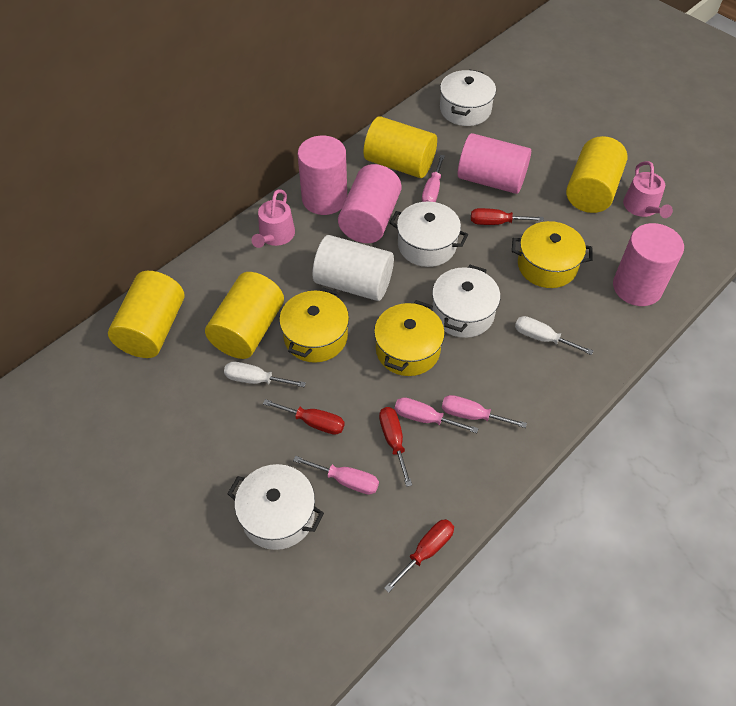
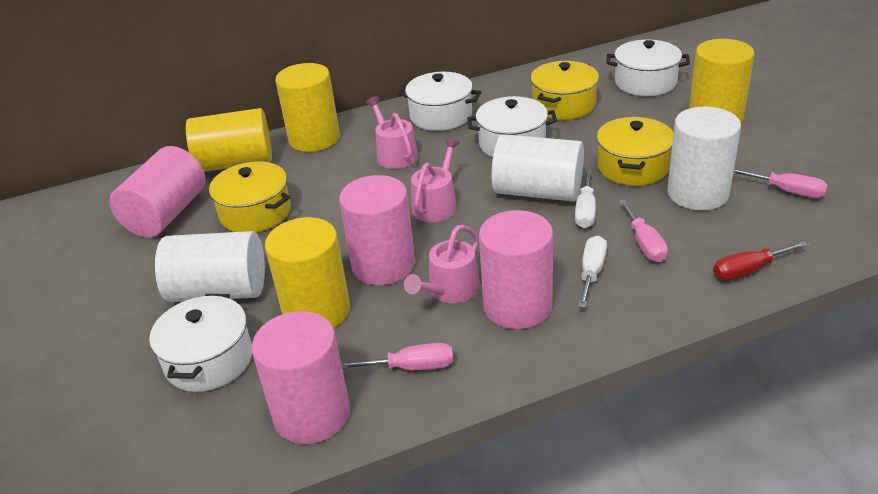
pink screwdriver: [293,456,379,495] [395,397,479,433] [422,155,445,202] [442,395,527,428] = 4 -> [341,343,453,370] [619,199,668,262] [734,169,828,198] = 3
pink watering can: [252,189,295,248] [623,161,673,218] = 2 -> [366,96,418,169] [404,225,480,303] [411,138,460,222] = 3
red screwdriver: [263,399,345,435] [379,407,412,487] [384,519,454,593] [471,208,544,225] = 4 -> [713,241,808,280] = 1
white cylinder: [313,235,394,301] = 1 -> [155,231,265,302] [492,134,584,202] [667,107,741,210] = 3

